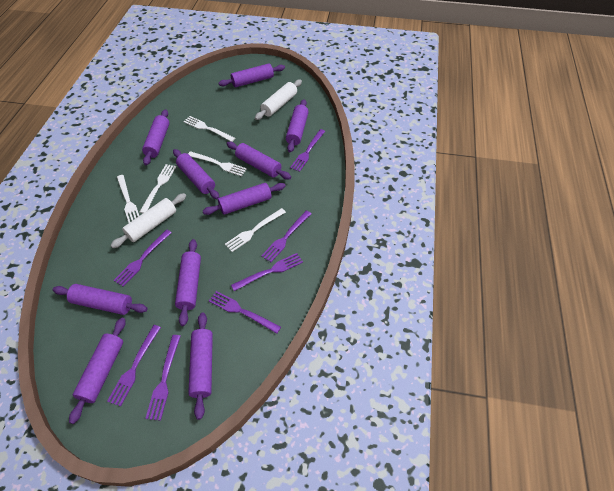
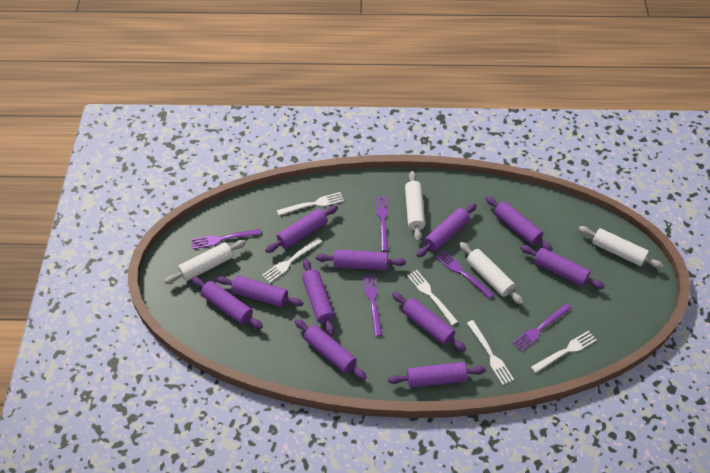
purple fork: [107,325,161,407] [114,229,172,287] [145,335,181,421] [209,291,281,334] [231,253,303,291] [261,210,311,262] [290,129,325,172] = 7 -> [191,229,261,249] [362,274,382,337] [376,196,388,252] [435,250,494,299] [512,304,571,352] = 5
purple rolling pin: [53,284,148,315] [69,318,126,424] [142,109,169,165] [173,149,219,199] [175,239,201,326] [188,312,213,420] [203,183,286,215] [218,64,285,87] [227,142,291,180] [286,99,309,152] = 10 -> [192,277,263,329] [216,276,303,307] [265,205,338,253] [294,319,367,380] [302,259,335,336] [316,250,406,270] [388,362,486,388] [392,292,466,352] [417,203,477,257] [485,196,553,251] [520,245,605,289] = 11
white rolling pin: [110,193,186,248] [255,79,302,120] = 2 -> [164,240,246,284] [405,171,425,242] [459,242,524,305] [578,226,664,269] = 4

